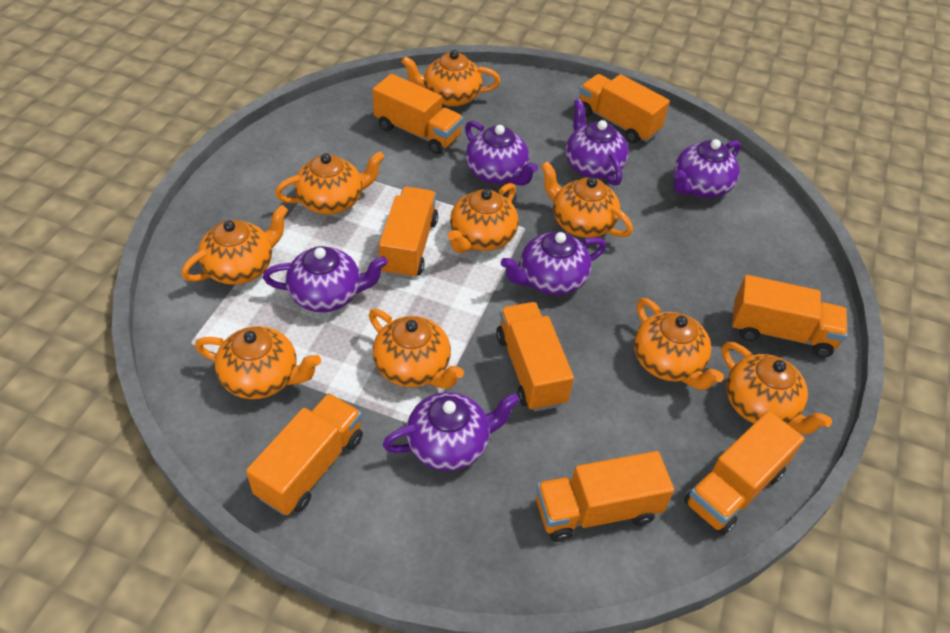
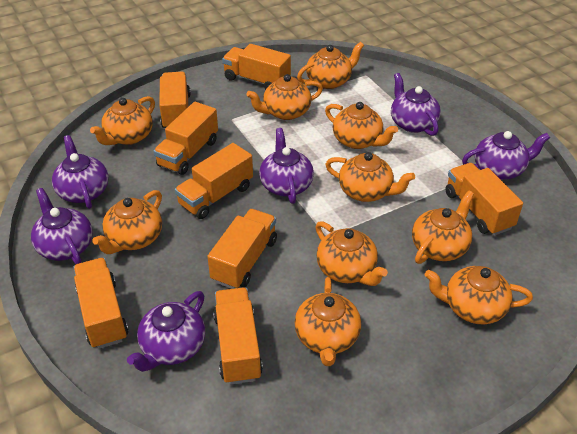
orange teapot: [181,205,288,285] [195,326,321,399] [275,152,385,214] [369,309,464,388] [401,50,501,107] [448,183,518,253] [541,162,633,238] [634,298,724,390] [722,342,832,435] = 9 -> [90,96,155,145] [92,190,162,254] [246,74,323,120] [295,277,361,366] [297,42,364,89] [315,221,388,286] [325,102,398,149] [325,152,415,202] [412,190,474,264] [425,266,533,324] = 10

